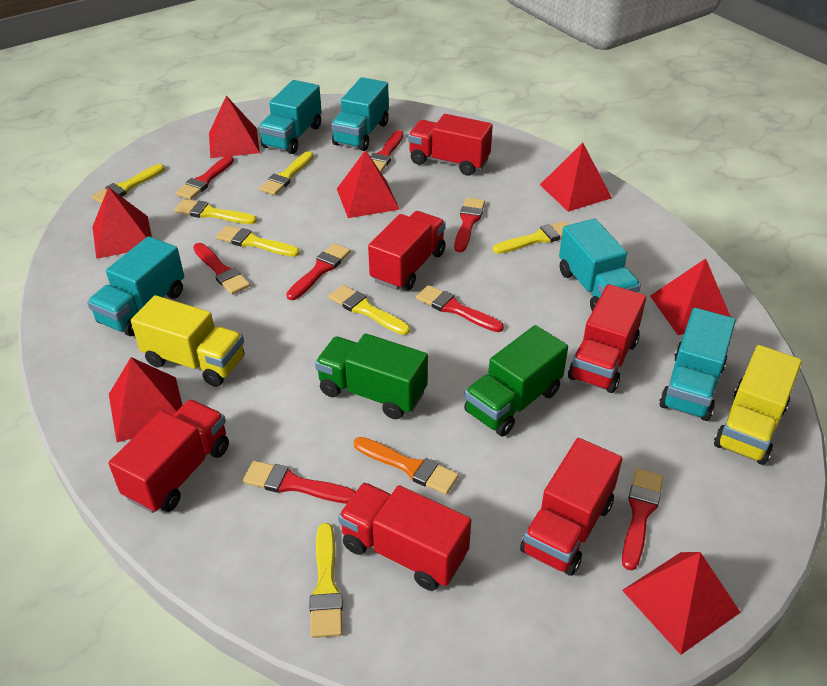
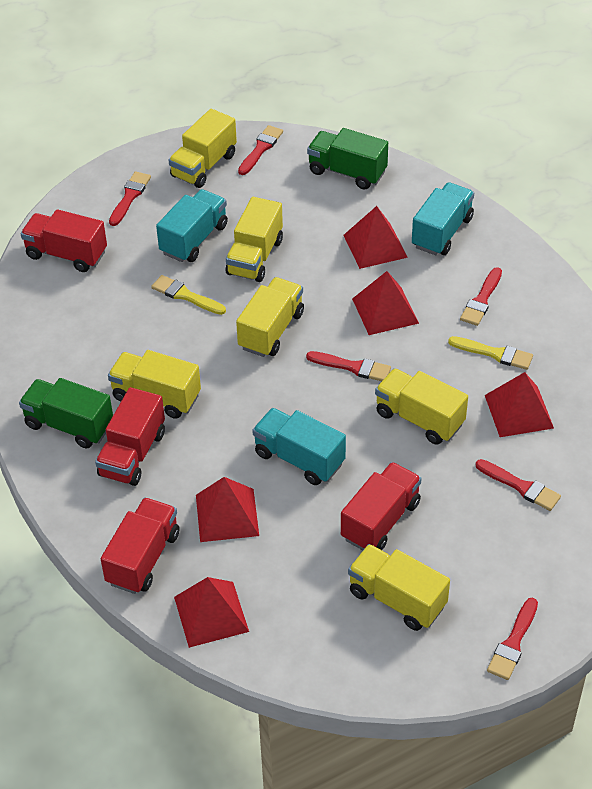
orange brush: [354,437,459,495] = 1 -> none = 0
red brush: [175,155,234,200] [193,243,250,295] [243,461,356,504] [286,243,351,300] [370,130,403,172] [416,285,504,332] [454,198,485,252] [622,468,663,570] = 8 -> [109,171,151,226] [238,125,283,175] [306,351,391,381] [460,267,502,326] [475,459,561,511] [487,598,538,680] = 6
red pyramid: [92,187,152,259] [109,357,183,442] [209,96,260,158] [337,150,400,218] [540,143,612,212] [622,552,741,655] [650,259,731,335] = 7 -> [174,577,249,648] [196,477,259,542] [343,206,408,269] [352,271,419,335] [485,372,554,437] = 5
red truck: [109,400,229,513] [338,483,471,591] [368,211,446,291] [408,114,493,176] [520,438,622,576] [568,284,646,393] = 6 -> [21,209,107,272] [95,387,165,486] [101,497,179,594] [341,462,422,550] = 4
turquoise truck: [87,236,184,336] [259,80,322,154] [331,77,389,151] [559,219,641,311] [659,308,736,421] = 5 -> [156,189,228,262] [252,408,346,485] [412,182,474,255] = 3
yellow brush: [92,164,165,204] [175,199,257,224] [216,225,300,257] [259,151,314,195] [310,523,343,638] [329,285,410,335] [493,221,569,254] = 7 -> [151,275,226,315] [448,336,533,370] = 2
yellow truck: [131,295,244,387] [714,345,802,465] = 2 -> [108,350,201,419] [169,109,237,188] [226,197,283,282] [236,277,304,357] [348,544,450,631] [375,368,468,445] = 6

